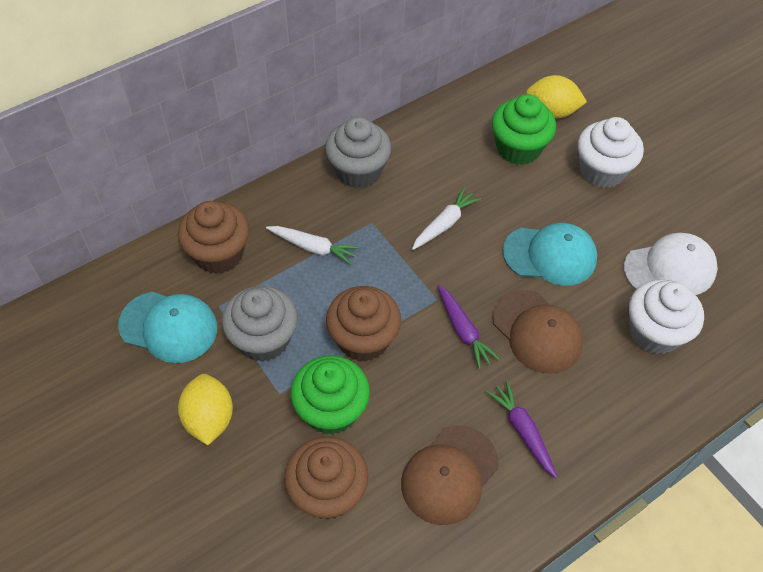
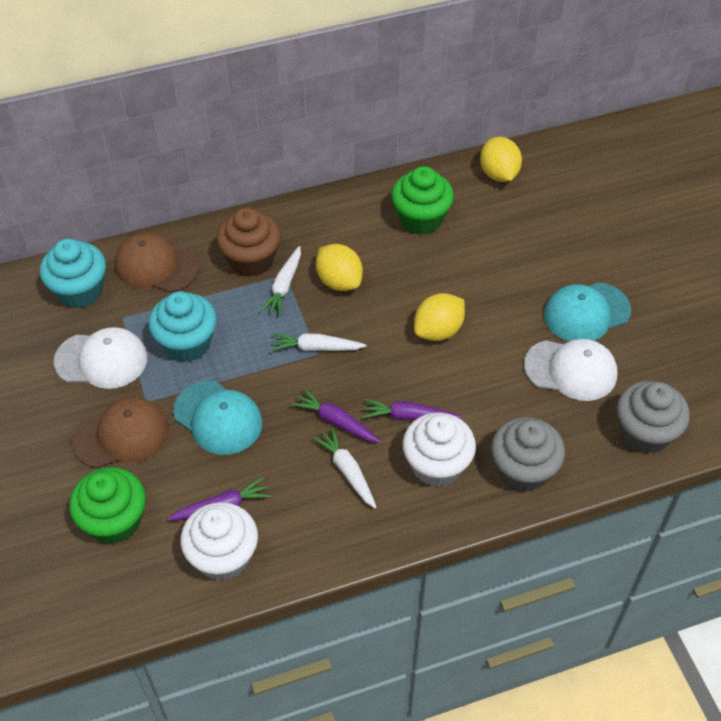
brown cupcake: [178,201,249,274] [284,436,368,520] [326,286,401,362] = 3 -> [217,207,281,277] = 1
purple carrot: [437,285,500,369] [486,381,557,478] = 2 -> [167,477,271,521] [291,388,381,443] [362,399,462,420] = 3
turquoise cupcake: none = 0 -> [40,239,106,308] [148,291,217,362] = 2
white cap: [624,233,718,295] = 1 -> [54,327,147,389] [524,339,618,401] = 2
white carrot: [266,226,360,265] [412,187,481,250] = 2 -> [260,246,301,316] [271,333,366,351] [313,427,377,509] = 3
yellow lemon: [178,374,233,445] [526,75,587,119] = 2 -> [316,244,363,291] [414,293,465,341] [480,137,522,182] = 3

